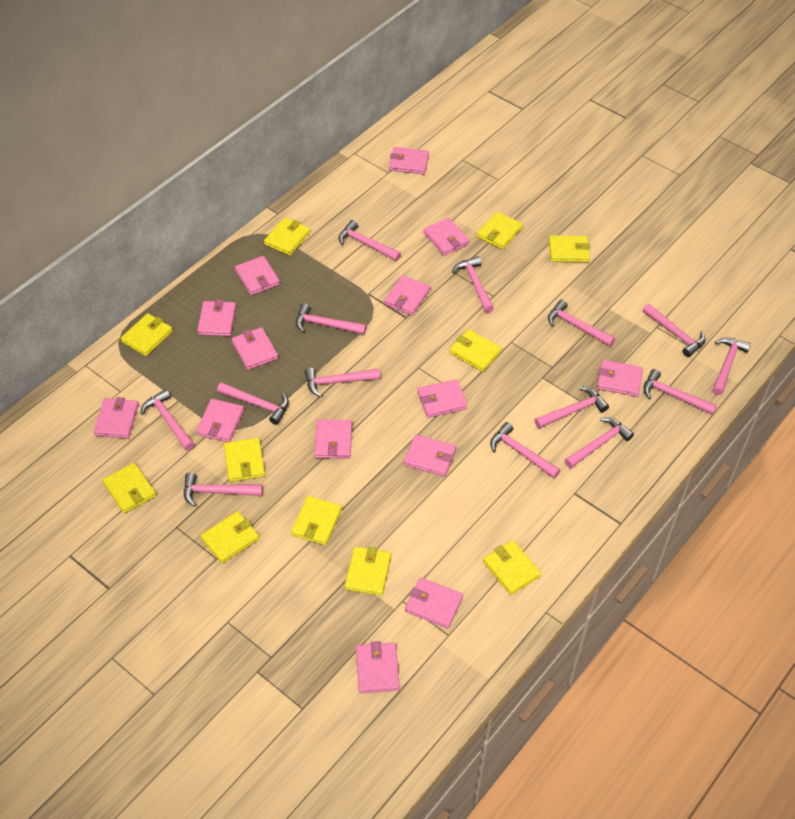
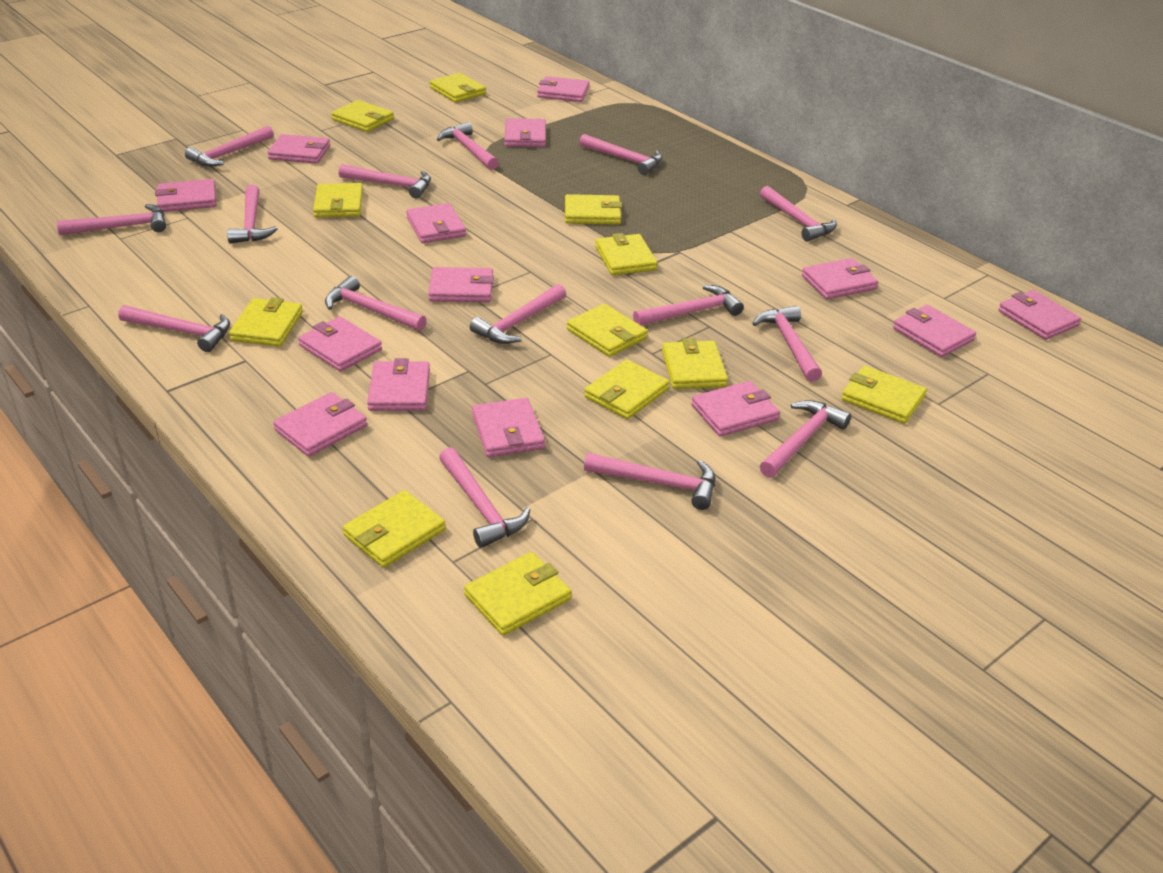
pink hammer: [140,389,194,451] [184,472,263,507] [217,382,289,425] [296,303,366,334] [305,368,380,397] [338,220,401,261] [452,256,494,313] [490,422,560,478] [535,386,609,429] [548,300,615,346] [565,417,634,468] [643,304,706,357] [643,369,717,415] [712,337,751,395] = 14 -> [57,204,166,235] [118,305,230,352] [185,126,274,167] [227,185,278,244] [325,276,427,331] [339,164,431,199] [437,122,499,170] [439,447,530,548] [470,284,566,344] [579,134,662,175] [584,453,715,510] [633,285,744,326] [752,306,822,382] [760,186,837,241] [760,400,851,478] = 15
yellow wallet: [103,463,156,513] [121,313,173,356] [201,511,259,563] [224,438,265,482] [264,218,310,255] [291,496,342,545] [345,546,391,596] [450,329,502,372] [477,212,523,249] [483,540,541,595] [549,235,590,262] = 11 -> [229,297,303,347] [313,183,363,217] [331,100,394,132] [343,490,446,568] [430,73,486,103] [464,552,572,636] [565,194,622,225] [567,304,648,357] [584,359,670,419] [595,233,658,275] [662,338,728,389] [841,366,927,424] = 12

